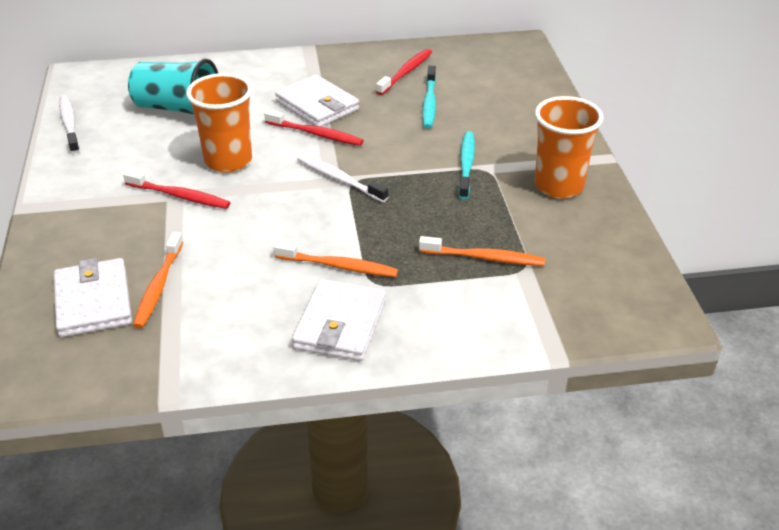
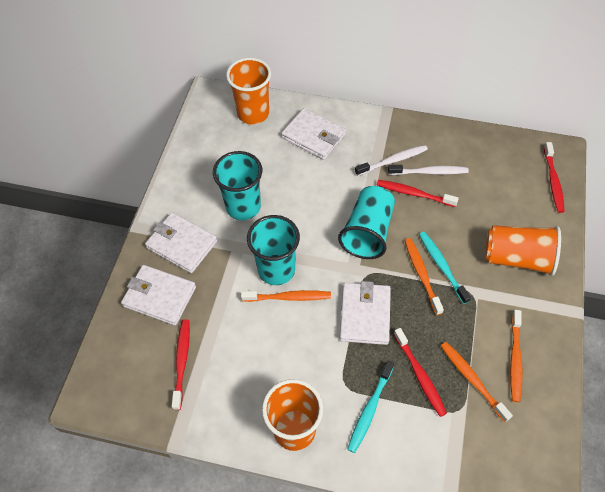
orange cup: [186,73,252,173] [535,96,604,199] = 2 -> [226,58,271,124] [262,379,323,451] [485,225,561,276] = 3
orange toothbrush: [133,232,183,328] [273,241,398,277] [419,236,545,266] = 3 -> [241,290,331,302] [404,238,444,315] [441,342,513,422] [510,310,523,402] = 4
red toothbrush: [123,170,231,209] [264,109,364,146] [376,49,432,95] = 3 -> [171,319,190,410] [377,180,459,207] [394,328,447,417] [544,142,565,213] = 4
turquoise cup: [128,59,218,115] = 1 -> [213,151,262,220] [247,215,300,285] [338,186,395,259] = 3
white wallet: [54,258,132,337] [275,75,359,127] [292,279,386,361] = 3 -> [121,265,196,325] [145,212,218,273] [281,108,346,160] [340,281,391,345] = 4

